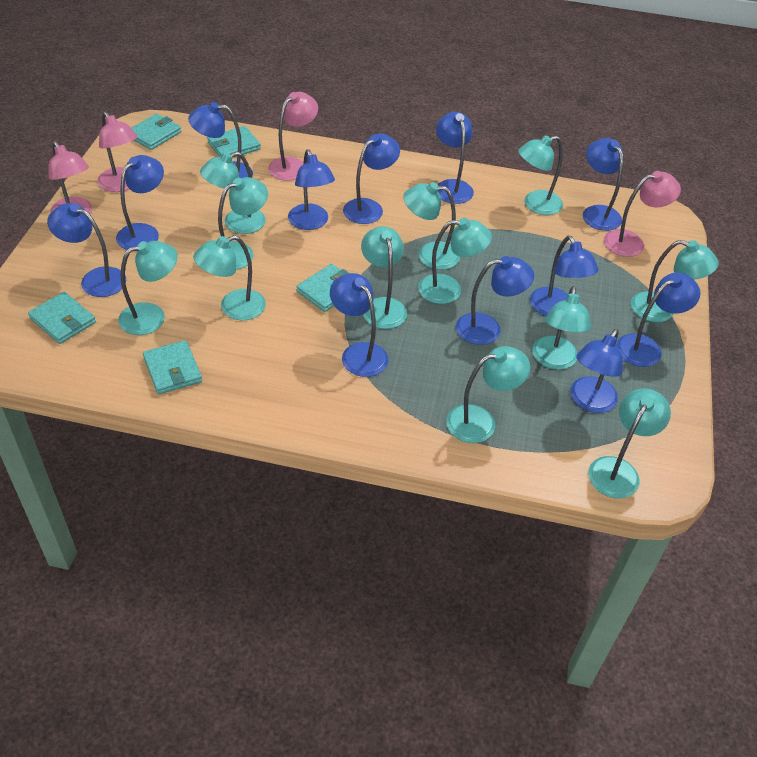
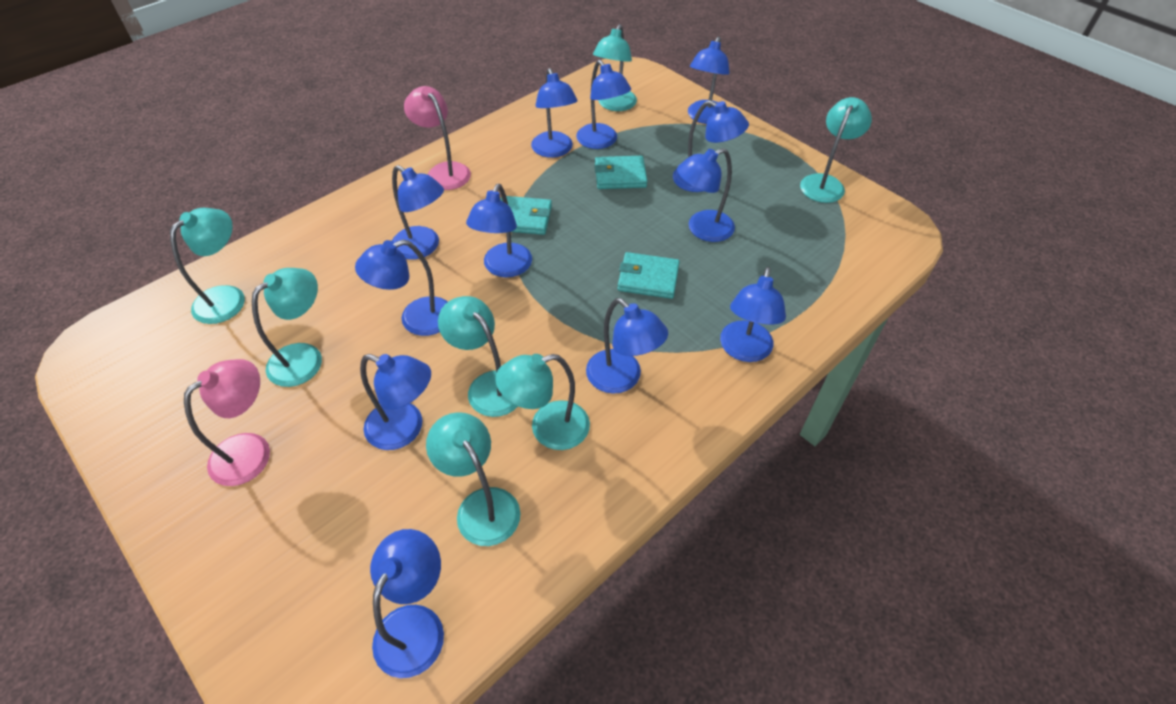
pink lamp: [48,141,92,214] [98,111,137,192] [268,92,318,181] [604,171,681,257] = 4 -> [184,359,270,486] [404,86,471,190] = 2
turquoise lamp: [118,241,178,335] [193,235,266,320] [200,152,266,234] [218,177,268,270] [361,226,407,329] [403,182,460,270] [418,218,492,304] [446,346,530,443] [518,135,563,215] [532,286,591,370] [588,388,671,498] [631,240,719,322] = 12 -> [170,208,245,324] [252,268,322,387] [426,412,521,546] [438,296,518,417] [495,354,590,450] [593,24,637,111] [800,97,872,203] = 7
turquoise wallet: [28,292,96,344] [131,114,181,150] [143,340,202,394] [207,126,261,157] [296,264,350,312] = 5 -> [500,196,552,235] [595,156,647,189] [617,252,680,299] = 3

